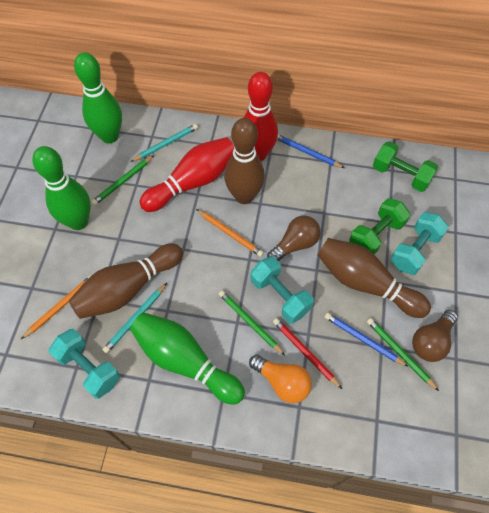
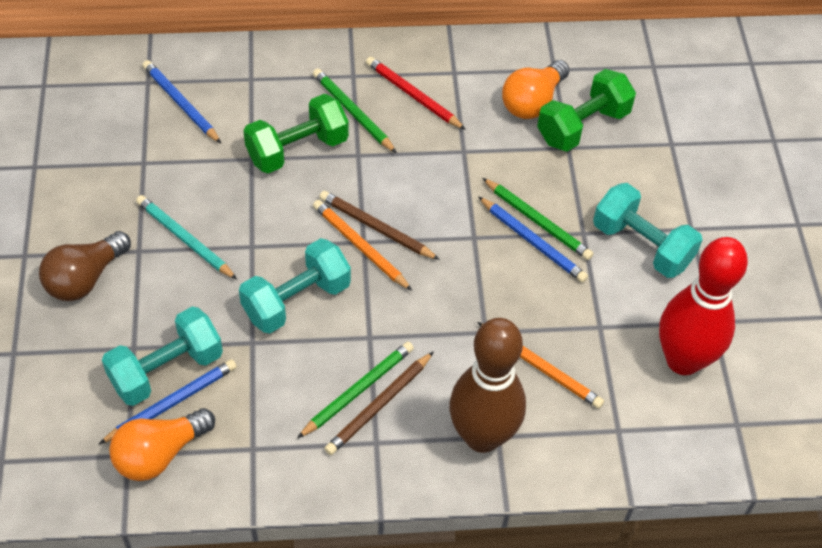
blue pencil: [277,134,344,168] [325,312,409,367] = 2 -> [99,359,237,444] [142,60,221,143] [478,196,588,283] = 3
brown bowling pin: [69,243,183,319] [224,118,265,204] [317,238,431,318] = 3 -> [449,318,526,453] = 1
brown light bulb: [267,216,320,261] [412,310,458,362] = 2 -> [39,231,131,301] = 1
brown pencil: none = 0 -> [319,191,440,260] [324,351,434,455] = 2
green bowling pin: [32,146,91,230] [74,52,122,143] [130,312,245,405] = 3 -> none = 0
orange light bulb: [249,354,312,403] = 1 -> [109,408,215,481] [502,60,570,119] = 2
red bowling pin: [139,137,234,212] [244,72,278,161] = 2 -> [659,237,748,375] = 1
turquoise pencil: [102,283,167,353] [131,124,198,162] = 2 -> [136,195,237,280] = 1

